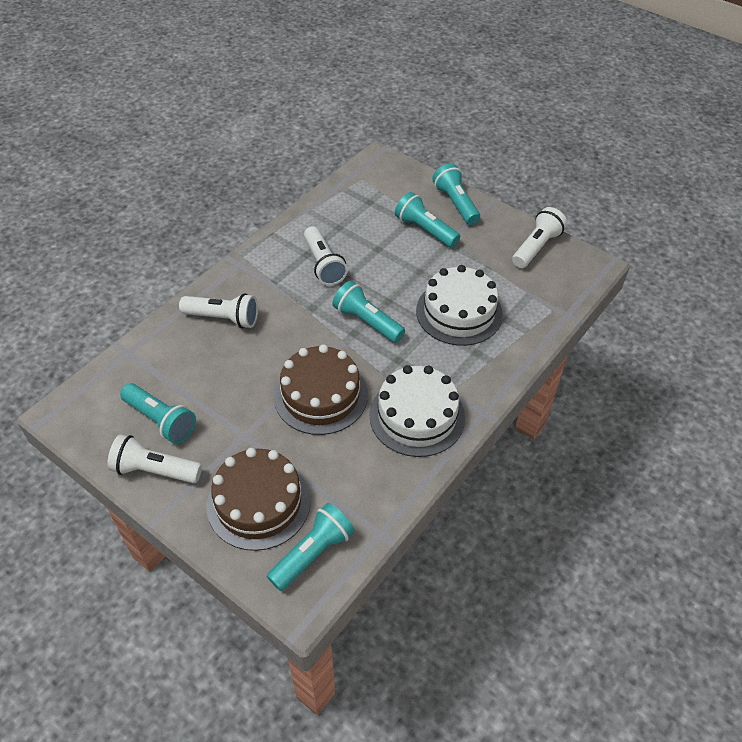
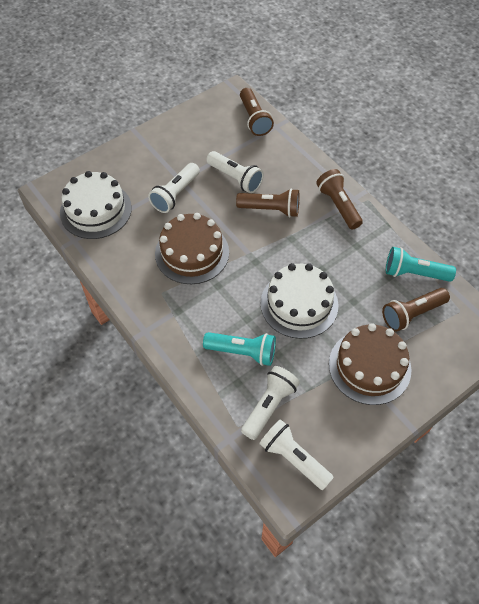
brown flashlight: none = 0 -> [236,188,299,217] [240,88,274,136] [316,169,363,229] [382,288,450,332] = 4
turquoise flashlight: [120,383,196,444] [267,503,355,591] [332,281,405,343] [395,192,460,248] [432,163,480,225] = 5 -> [203,332,276,366] [386,247,456,282] = 2

